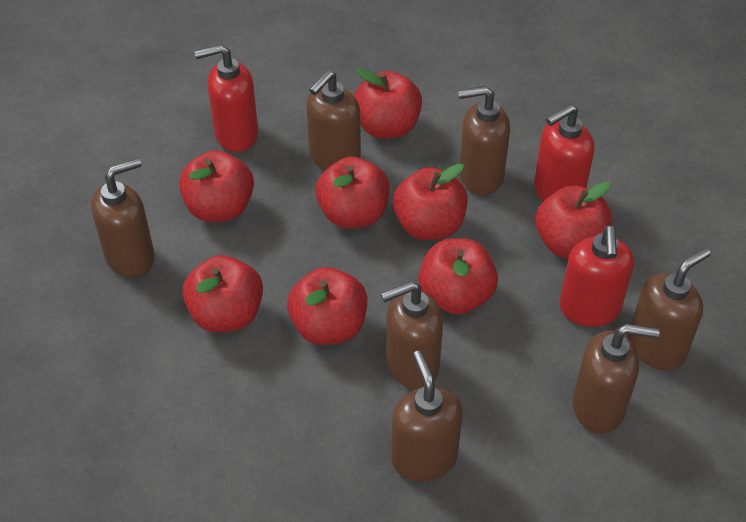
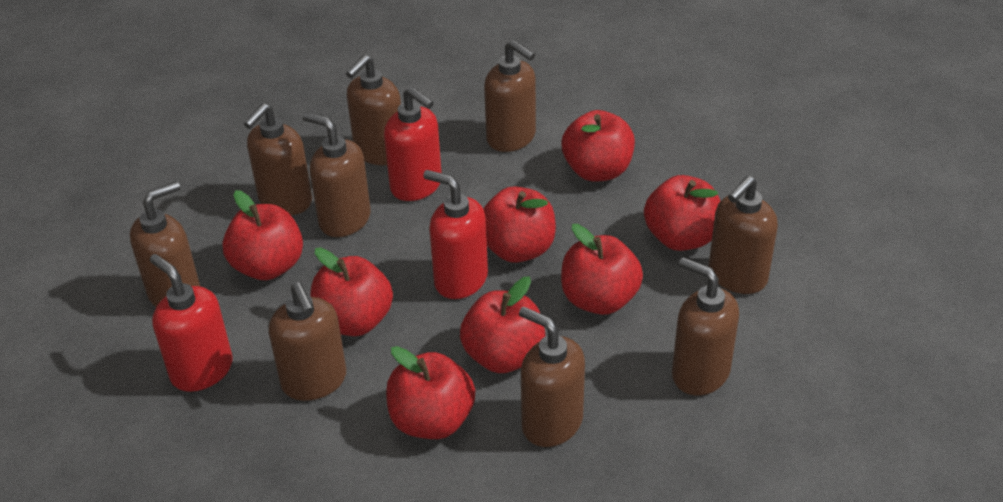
brown soap dispenser: [91,158,155,277] [306,70,361,170] [381,281,443,389] [391,351,463,481] [458,86,510,195] [573,324,660,434] [628,248,711,370] = 7 -> [130,181,200,307] [244,103,312,215] [269,282,346,401] [303,112,371,237] [346,55,401,165] [484,40,536,152] [519,307,585,447] [672,257,739,395] [709,176,778,294] = 9

